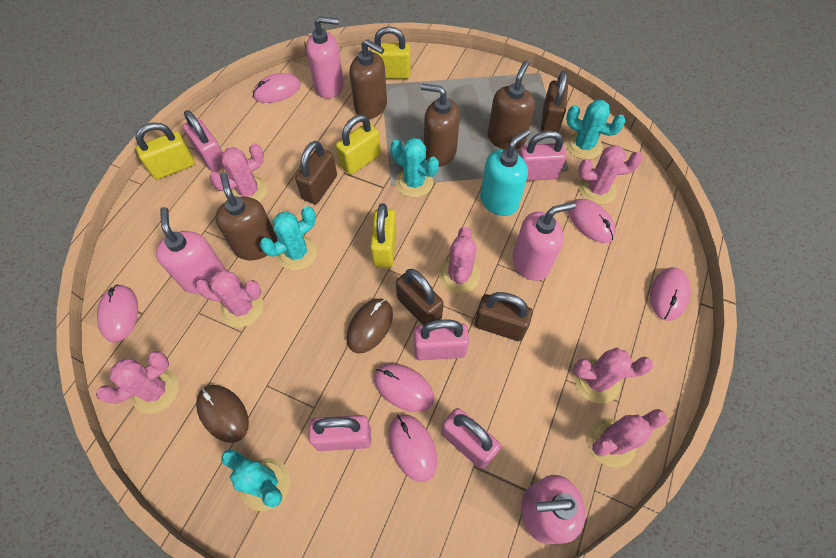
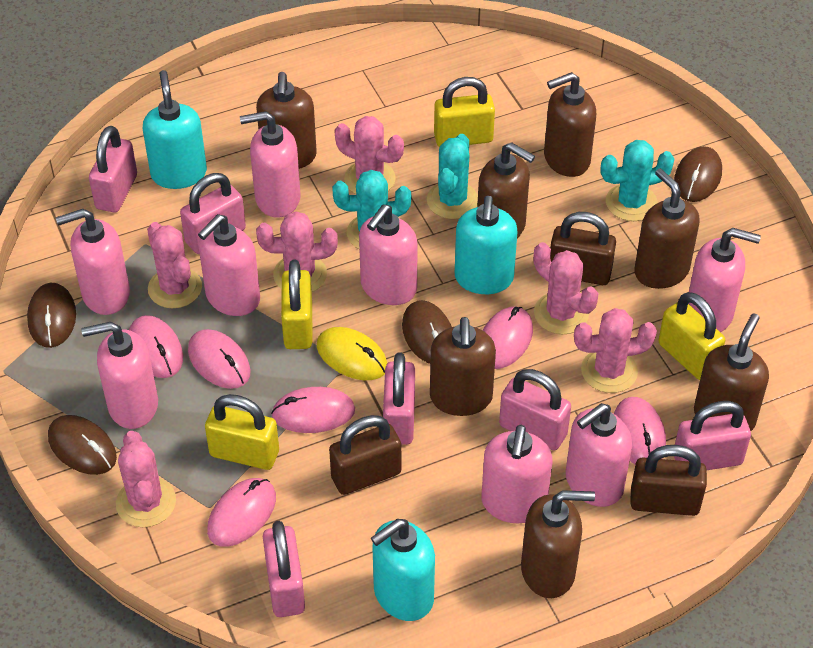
brown mouse: [196,385,249,443] [347,299,393,353] = 2 -> [27,283,76,348] [48,415,117,475] [402,300,452,364] [674,146,722,202] = 4
brown padlock: [295,141,337,204] [396,269,444,326] [475,292,533,341] [541,71,568,132] = 4 -> [329,415,401,495] [550,212,616,285] [630,445,707,516] = 3
brown soap dispenser: [215,172,277,261] [349,39,387,119] [421,83,460,167] [488,60,535,150] = 4 -> [256,72,317,169] [430,317,496,416] [477,142,535,238] [521,490,595,598] [544,72,596,177] [634,168,699,289] [694,313,769,431] = 7
pink cactus: [96,351,178,414] [195,269,264,327] [209,143,268,202] [439,227,480,294] [573,347,653,404] [578,145,643,205] [588,409,667,468] = 7 -> [116,431,176,527] [147,222,202,308] [256,211,338,292] [334,116,404,194] [534,242,599,334] [574,308,657,393] = 6
pink padlock: [183,110,224,172] [309,415,371,451] [414,319,469,360] [441,408,501,469] [518,130,566,181] = 5 -> [89,126,137,212] [180,173,246,254] [263,521,305,617] [383,352,415,445] [499,369,571,451] [674,401,751,470] = 6
pink soap dispenser: [156,207,226,294] [306,16,344,98] [513,202,576,281] [521,475,585,544] = 4 -> [56,209,130,315] [81,322,158,429] [198,214,260,316] [240,111,301,218] [359,204,418,305] [481,424,552,523] [566,403,632,507] [688,228,761,332] = 8
turquoise cactus: [221,449,290,511] [259,206,317,270] [391,138,439,198] [566,100,626,159] = 4 -> [332,170,411,249] [427,134,478,219] [601,140,674,221] = 3
turquoise soap dispenser: [480,129,530,216] = 1 -> [143,70,207,189] [371,519,435,621] [455,196,517,294] = 3
yellow mouse: none = 0 -> [317,327,387,380] = 1

